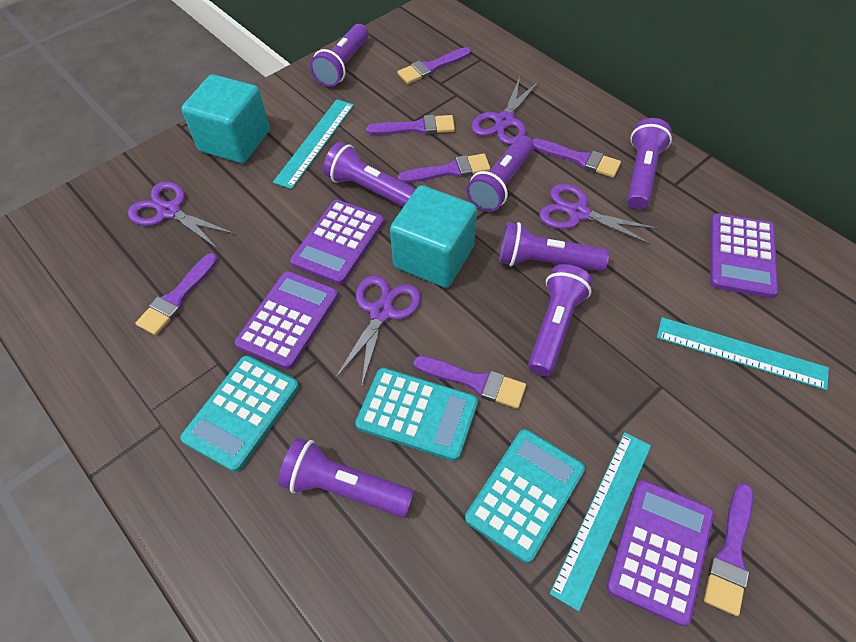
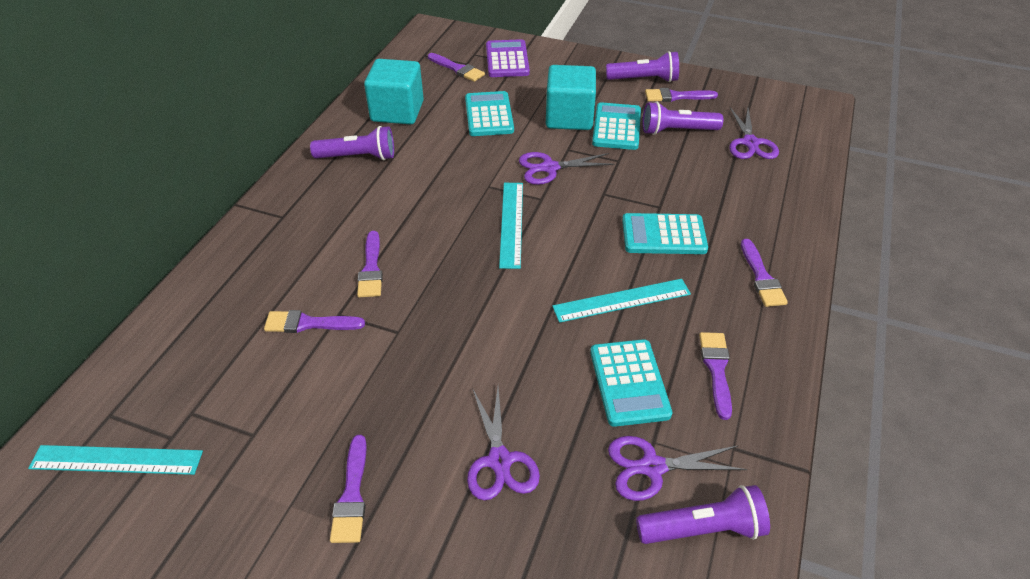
purple calculator: [235,271,338,370] [290,200,384,285] [607,480,714,626] [710,213,778,298] = 4 -> [486,39,530,77] = 1
purple flashlight: [278,438,414,517] [310,24,369,87] [323,142,416,207] [467,136,534,212] [499,222,609,272] [528,264,593,376] [627,118,672,209] = 7 -> [310,126,394,160] [606,51,679,82] [636,485,770,544] [642,102,723,135] = 4
turquoise calculator: [180,356,299,472] [355,368,478,461] [465,429,585,563] = 3 -> [465,91,514,136] [590,339,672,427] [592,102,641,150] [622,213,708,254] = 4

